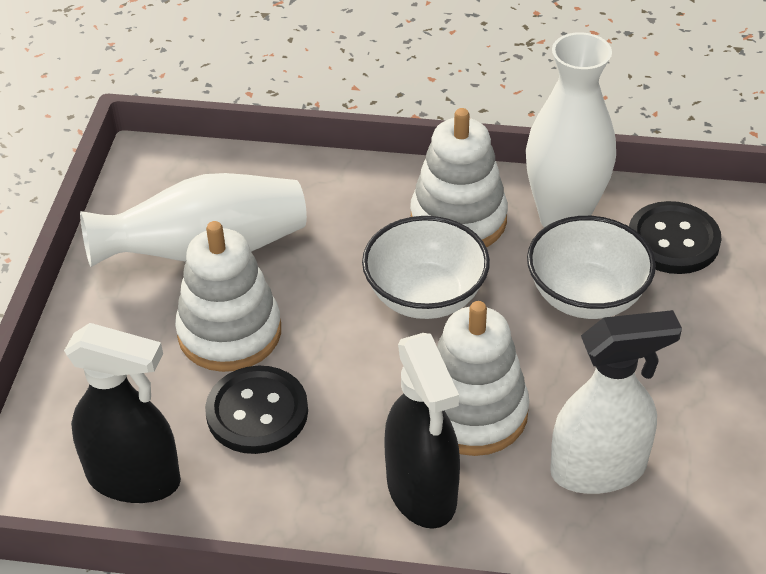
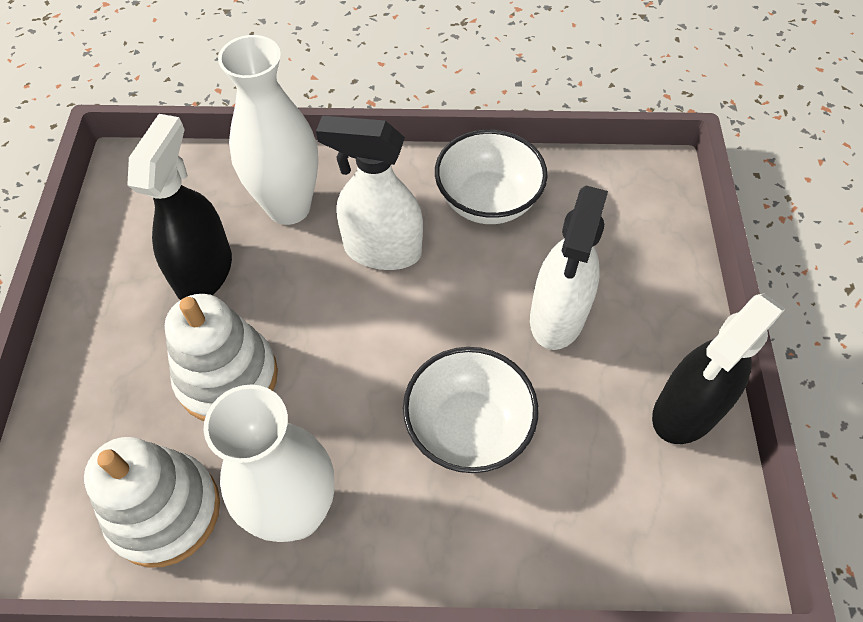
black button: [205,366,308,454] [629,201,722,274] = 2 -> none = 0
white spray bottle: [550,310,682,494] = 1 -> [316,116,423,270] [530,186,608,350] = 2
white stacking toy: [175,221,281,372] [410,108,508,247] [437,301,529,456] = 3 -> [84,437,220,568] [165,294,278,421] = 2

